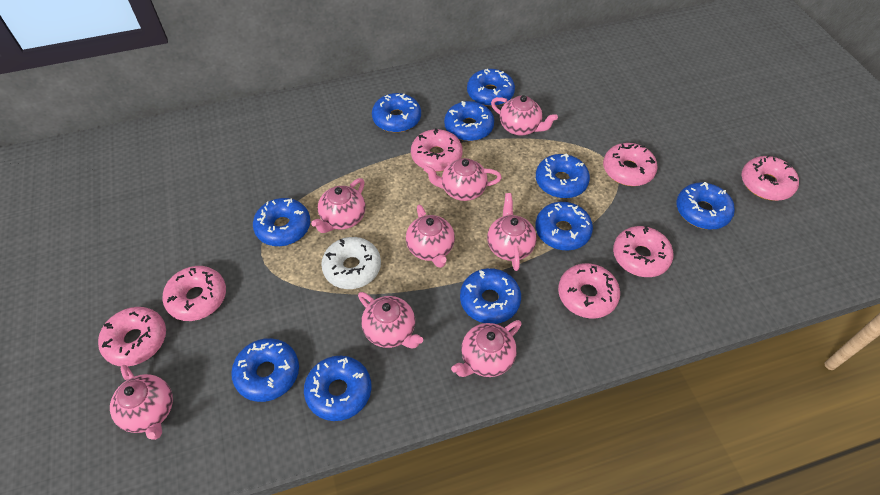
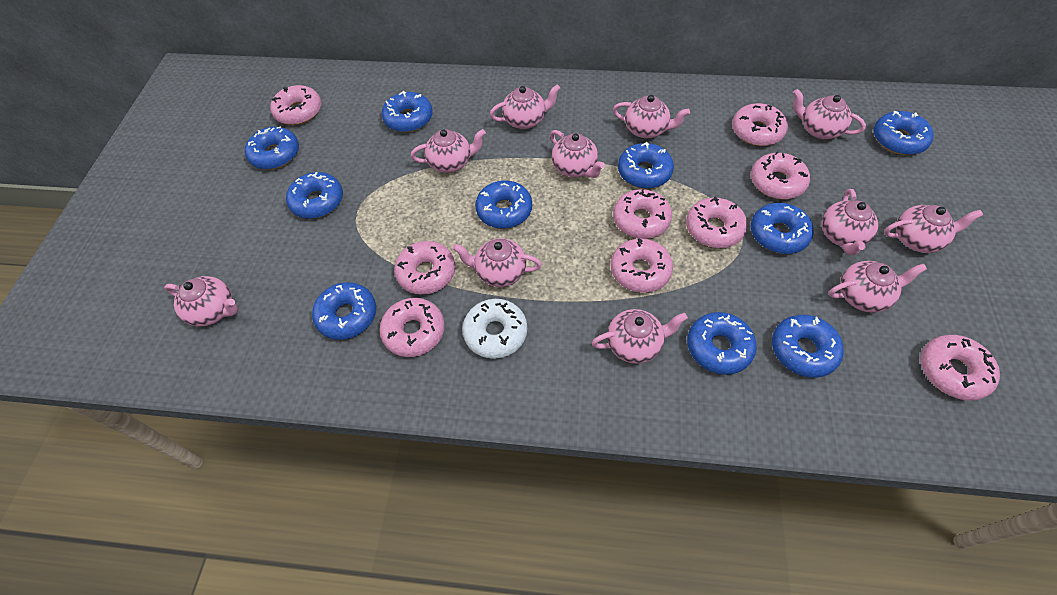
pink donut: [98,307,166,367] [162,266,226,321] [411,128,463,172] [558,263,620,319] [603,143,658,186] [613,226,673,277] [741,155,799,201] = 7 -> [270,85,321,125] [380,298,445,357] [394,241,455,295] [611,238,673,293] [613,189,672,239] [686,197,747,248] [732,103,788,146] [751,152,810,200] [921,335,1000,401] = 9
pink teapot: [110,365,173,440] [311,178,366,233] [358,292,423,348] [406,205,455,268] [424,158,502,201] [451,320,522,377] [487,193,537,271] [491,95,558,135] = 8 -> [164,276,238,327] [411,129,486,173] [453,238,542,287] [490,84,561,129] [550,130,605,178] [592,309,688,364] [613,95,690,138] [793,89,866,139] [821,189,878,256] [829,261,927,313] [884,205,983,253] = 11

